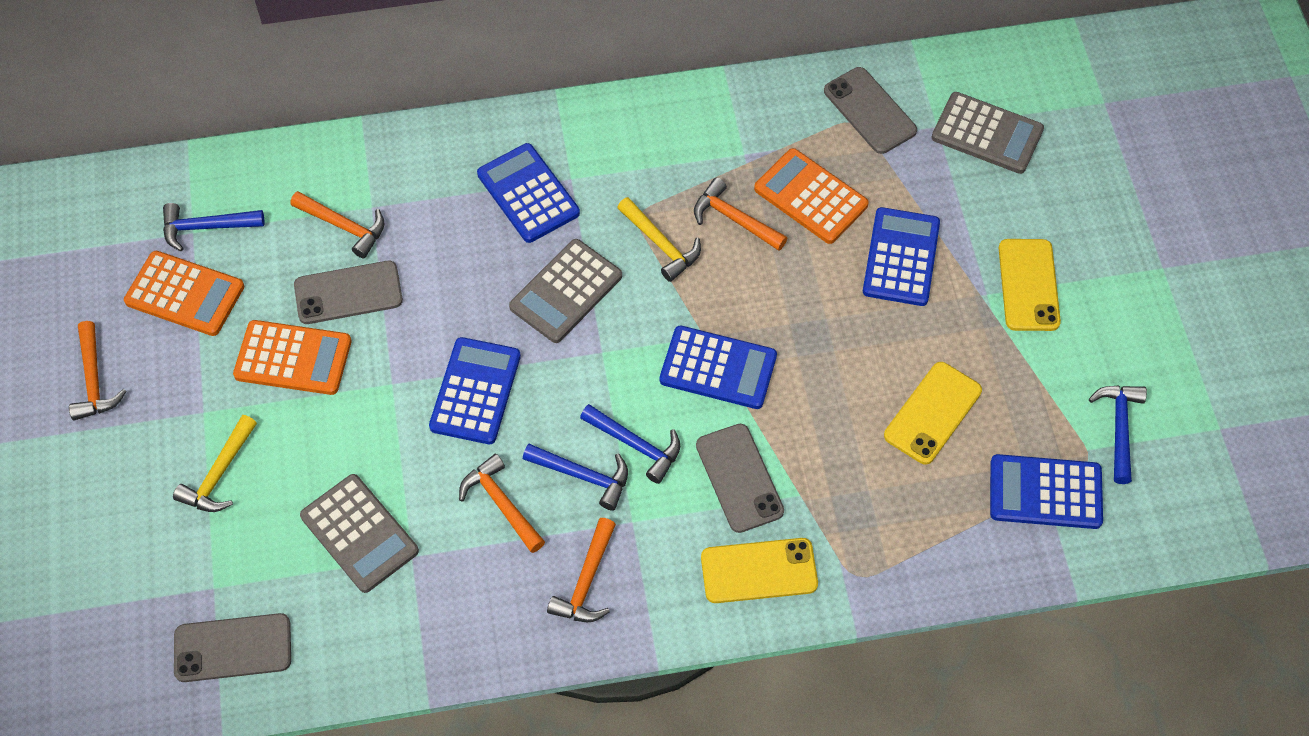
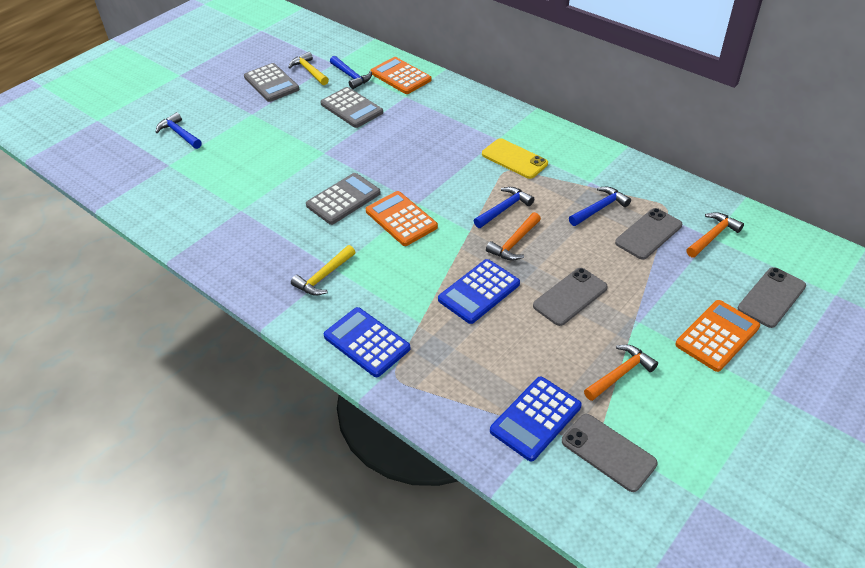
blue calculator: [429,337,521,444] [477,143,580,243] [660,326,777,409] [863,207,940,306] [990,454,1103,529] = 5 -> [324,307,411,377] [438,259,520,324] [490,377,582,461] = 3
orange hammer: [69,321,127,421] [290,191,385,258] [459,454,545,553] [547,518,616,622] [694,178,787,251] = 5 -> [486,212,541,261] [584,345,658,401] [686,212,744,258] = 3
yellow phone: [701,538,818,603] [884,362,982,464] [999,239,1061,331] = 3 -> [482,138,548,179] = 1

